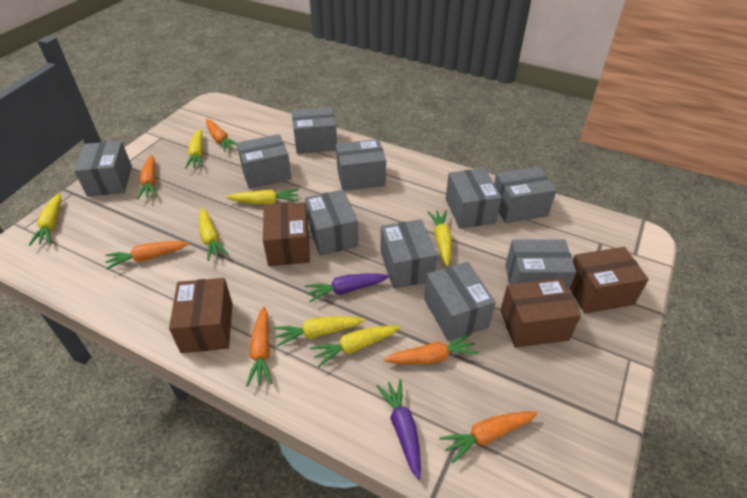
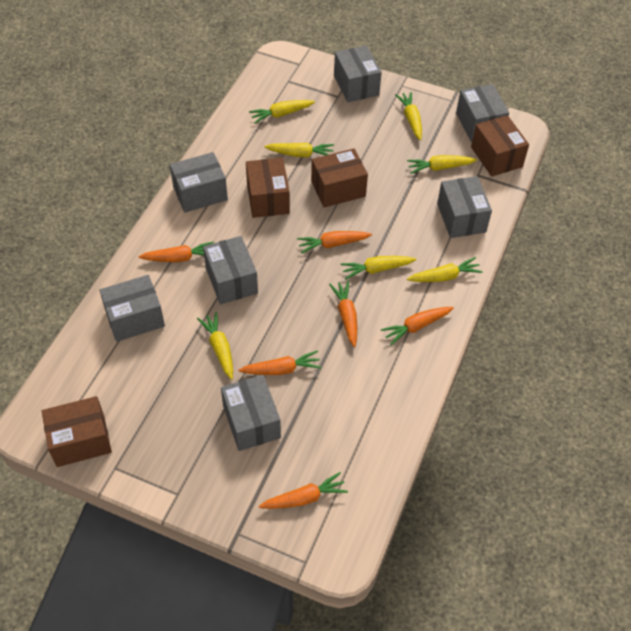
grey box: [74,141,132,196] [237,134,292,189] [292,107,337,154] [305,189,359,256] [336,139,386,191] [380,219,437,289] [424,262,496,341] [446,168,502,229] [494,167,557,223] [505,239,576,291] = 10 -> [99,275,165,342] [170,152,228,213] [203,236,258,304] [221,375,281,451] [334,46,382,102] [437,176,492,238] [456,84,509,142] = 7
purple carrot: [305,273,390,302] [377,379,421,480] = 2 -> none = 0

